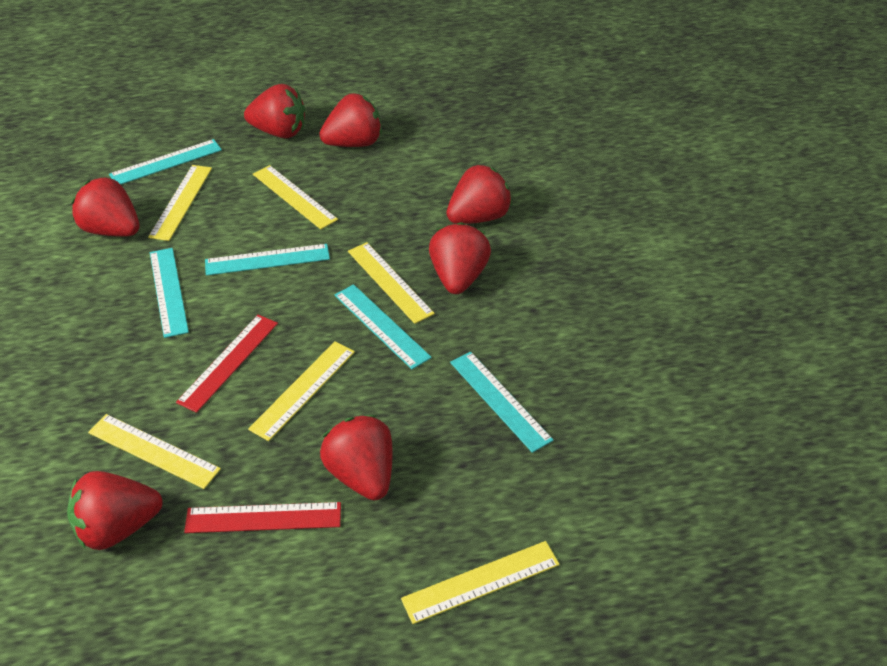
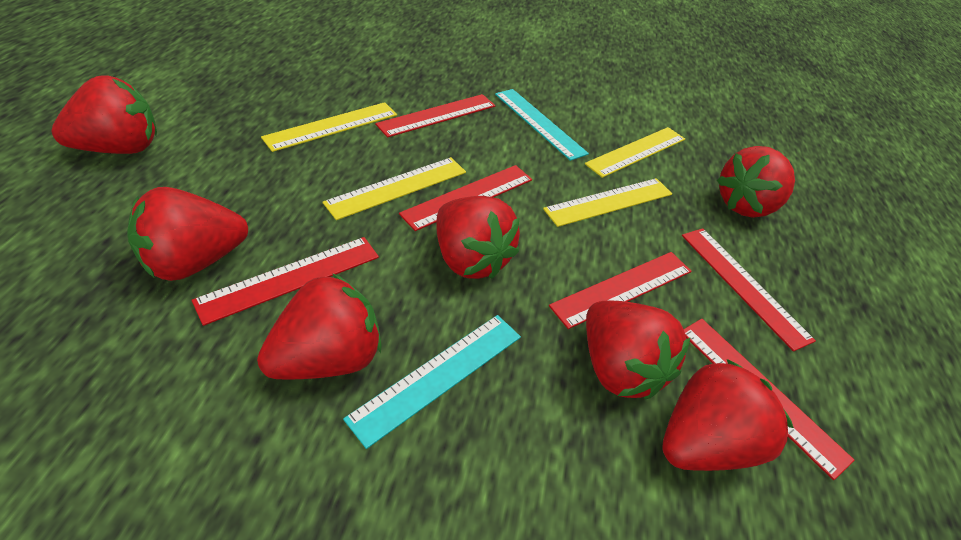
red ruler: [176,315,278,413] [184,502,341,533] = 2 -> [192,237,379,326] [375,94,496,138] [399,165,532,231] [549,252,692,329] [682,228,816,352] [684,319,855,480] = 6
turquoise ruler: [109,139,222,185] [150,248,189,338] [205,244,330,276] [334,284,432,370] [450,351,554,453] = 5 -> [343,315,521,449] [495,89,589,161] = 2
yellow ruler: [88,414,221,489] [148,165,212,241] [248,341,355,441] [253,165,338,229] [348,242,435,324] [401,541,560,624] = 6 -> [261,102,397,152] [323,157,466,220] [543,178,672,227] [585,127,685,178] = 4

